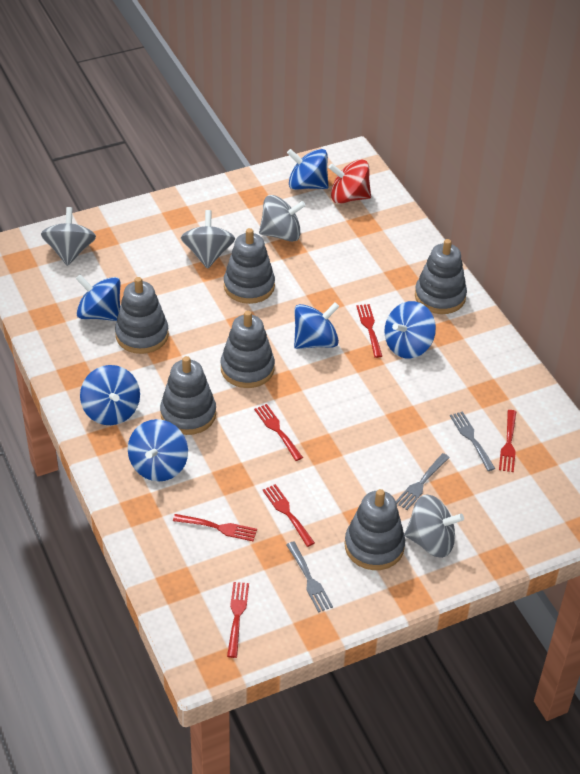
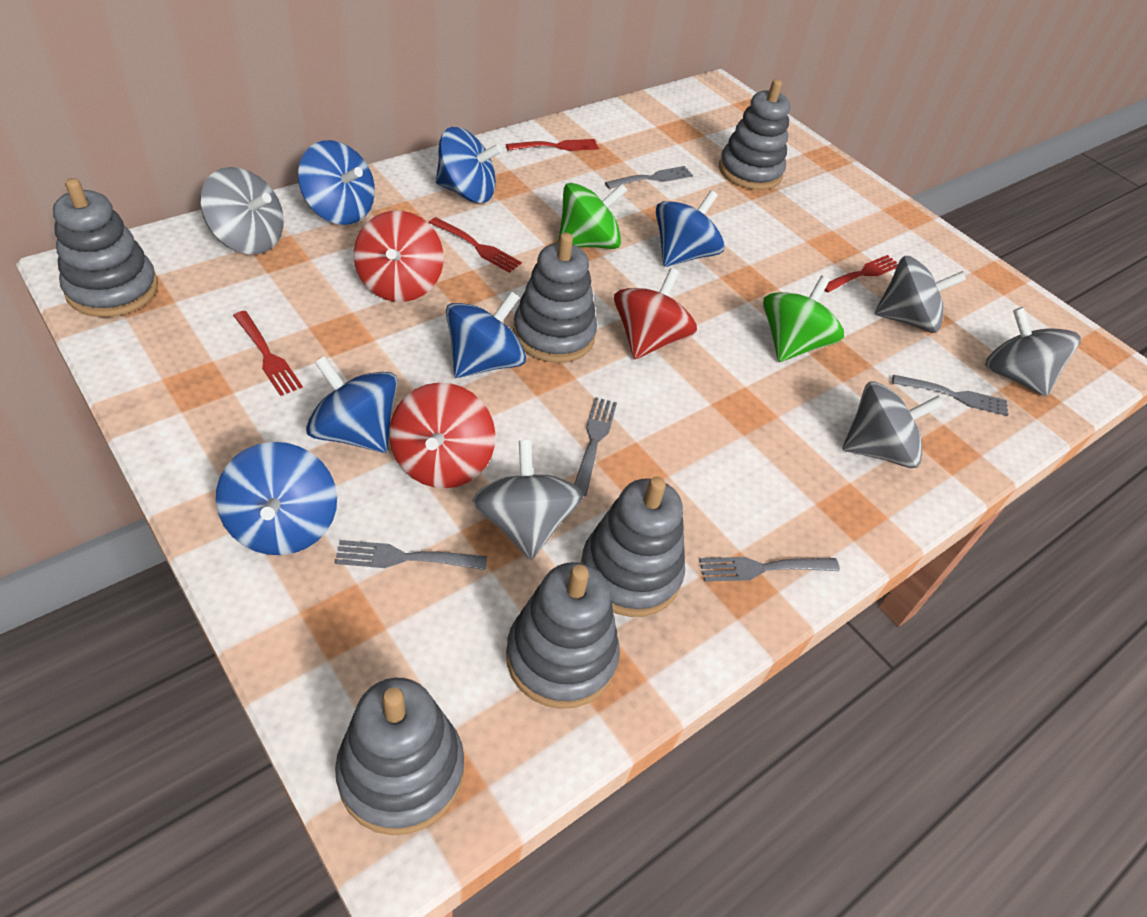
green spinning top: none = 0 -> [558,182,628,249] [763,275,844,362] = 2
grey fork: [286,541,333,613] [396,453,450,510] [450,411,495,471] = 3 -> [334,540,487,570] [574,397,617,496] [605,166,693,189] [699,557,840,582] [892,375,1009,416] = 5
grey spinning top: [41,207,96,266] [181,210,235,269] [259,195,306,242] [405,494,464,558] = 4 -> [200,167,284,254] [472,440,584,560] [842,382,944,468] [875,255,966,333] [985,307,1081,397] = 5
red fork: [173,514,257,541] [227,582,249,658] [254,404,303,461] [263,484,315,547] [356,304,382,358] [499,410,516,472] = 6 -> [233,311,303,396] [429,217,522,273] [506,139,599,151] [824,255,898,292] = 4
red spinning top: [328,159,371,204] = 1 -> [354,211,444,302] [389,383,496,488] [614,268,697,359] = 3

